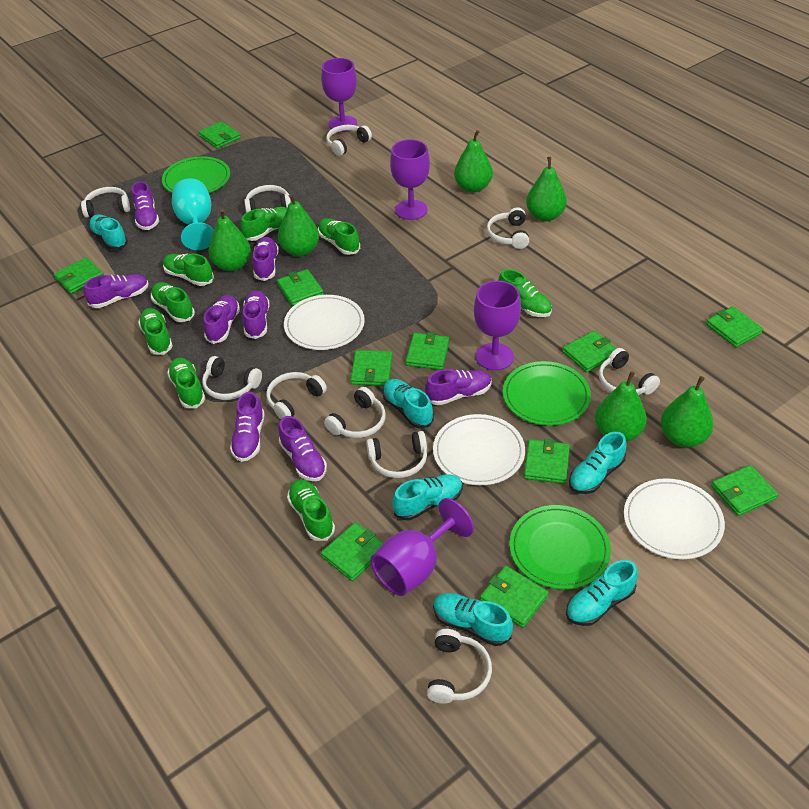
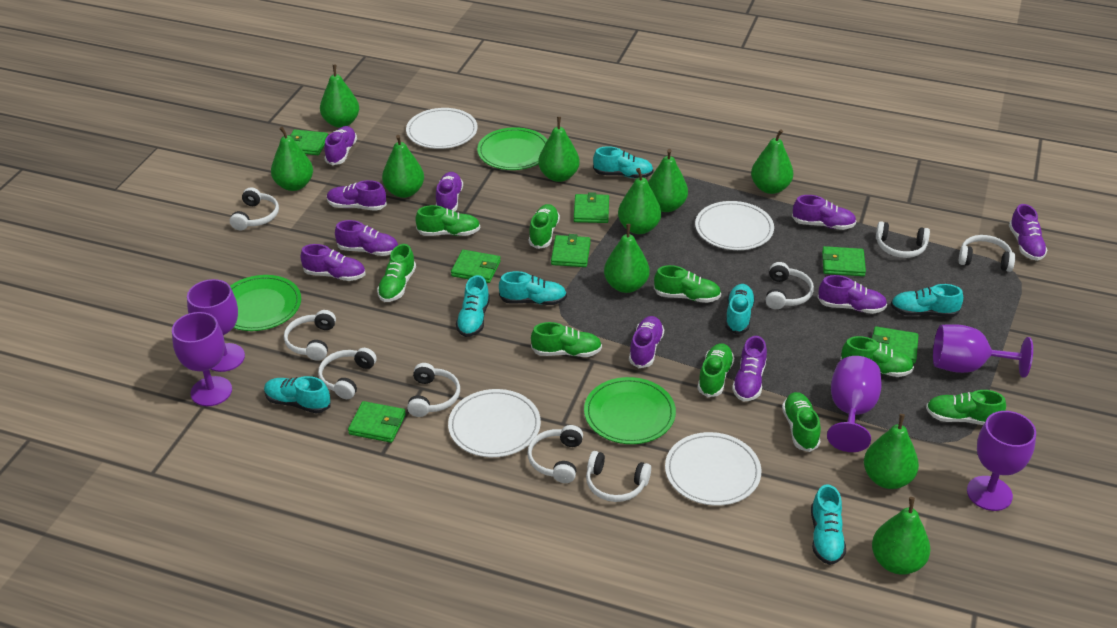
green pear: [208,209,251,271] [278,194,319,256] [454,130,493,193] [526,157,567,221] [595,371,647,442] [661,376,714,447] = 6 -> [271,126,313,191] [320,65,359,128] [382,135,424,198] [538,117,580,182] [604,224,649,293] [618,168,661,234] [648,149,688,212] [751,129,793,194] [864,414,919,489] [872,497,930,575] = 10
green shoe: [138,308,173,355] [151,282,195,322] [163,254,214,286] [167,358,205,408] [241,207,287,241] [287,479,335,541] [318,218,360,255] [498,269,552,317] = 8 -> [377,244,416,302] [415,205,480,236] [529,204,560,249] [531,322,602,357] [654,265,721,303] [697,343,734,397] [782,392,821,452] [840,336,914,377] [926,390,1006,425] = 9
green wallet: [54,258,104,294] [199,121,240,149] [277,269,324,306] [321,522,383,581] [350,350,392,386] [406,332,449,370] [480,566,549,628] [524,439,570,484] [563,331,616,373] [706,306,763,347] [711,465,778,516] = 11 -> [288,130,328,155] [348,401,406,443] [451,250,501,283] [551,234,591,267] [574,192,609,223] [822,246,866,276] [872,326,918,364] = 7
purple goblet: [321,58,357,132] [371,498,474,596] [390,139,430,220] [474,281,521,371] = 4 -> [172,312,232,406] [187,279,245,372] [827,356,882,452] [933,324,1033,378] [967,411,1036,511] = 5
purple shoe: [84,274,149,308] [132,181,159,230] [203,295,240,344] [230,392,265,462] [242,290,270,339] [252,237,279,281] [279,416,327,481] [425,369,492,405] = 8 -> [300,244,365,281] [324,126,357,165] [327,180,387,211] [335,220,398,256] [436,172,463,211] [629,316,664,368] [732,336,767,401] [792,195,856,230] [817,275,887,314] [1009,204,1047,261] = 10
turquoise goblet: [172,178,214,250] = 1 -> none = 0
turquoise shoe: [89,215,128,250] [383,379,434,428] [392,474,463,520] [433,593,513,646] [566,560,638,626] [569,432,626,494] = 6 -> [264,376,330,414] [456,275,490,337] [499,271,567,305] [593,146,654,178] [725,284,755,334] [811,484,846,565] [891,284,963,317] = 7
white headphones: [81,187,130,218] [202,356,262,400] [244,185,291,213] [266,372,327,419] [324,387,386,438] [326,125,372,156] [366,431,427,478] [427,629,492,704] [487,207,529,249] [599,348,660,395] = 10 -> [230,187,279,230] [284,310,336,361] [318,348,377,399] [407,363,460,417] [527,425,583,483] [586,451,651,502] [766,262,814,309] [876,221,930,258] [959,235,1015,272] = 9
white plate: [284,295,365,350] [433,414,525,485] [624,478,725,559] = 3 -> [406,108,478,149] [448,389,541,457] [665,432,761,506] [695,201,774,250] = 4

